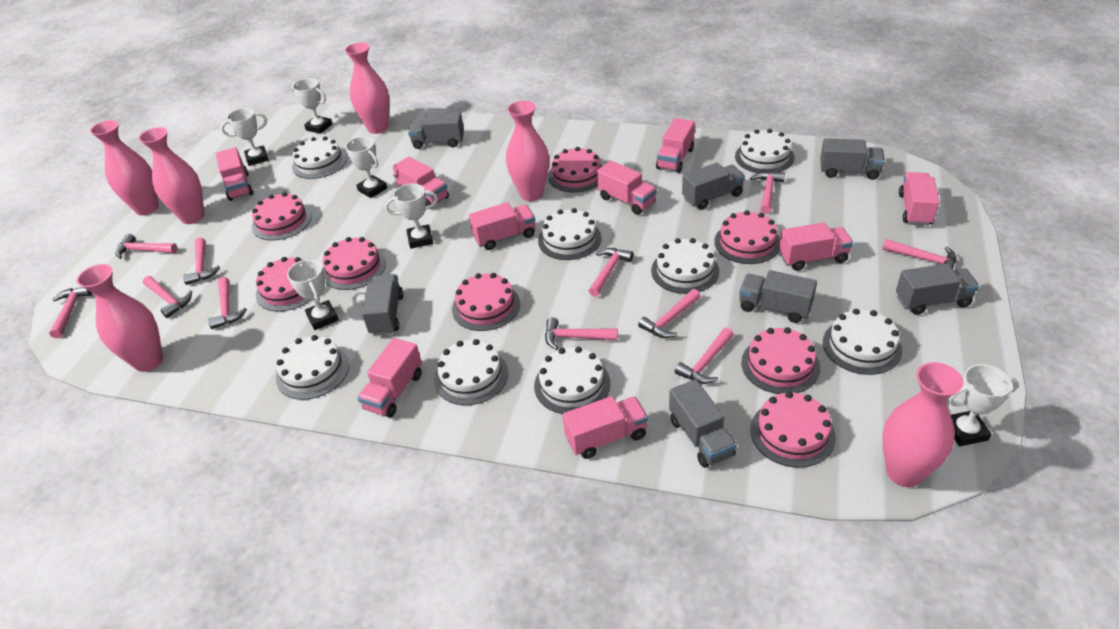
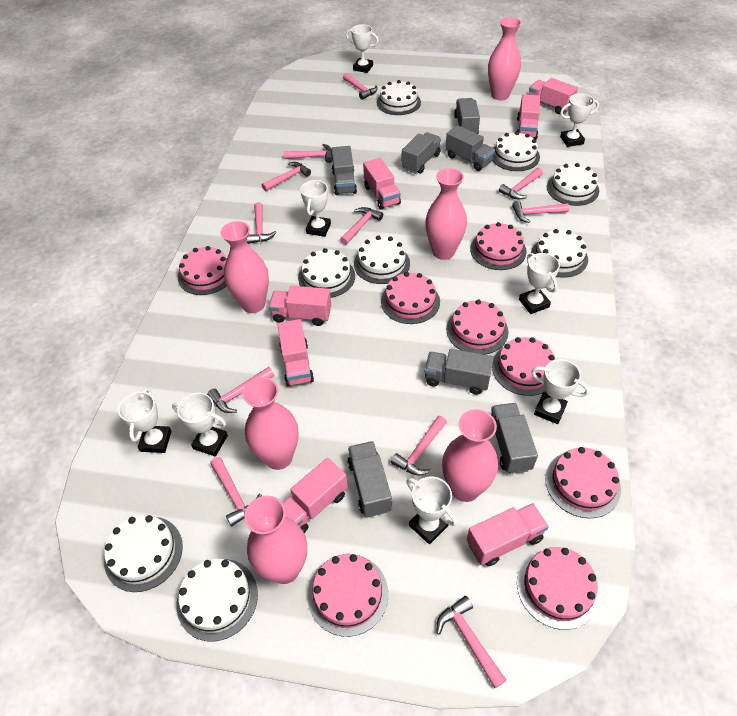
pink truck: [216,147,253,201] [358,338,422,417] [393,157,449,209] [469,202,535,250] [563,396,648,459] [597,161,657,215] [656,118,695,173] [779,222,853,271] [899,172,940,226] = 9 -> [269,286,331,326] [277,319,314,386] [282,458,348,533] [363,158,401,210] [467,503,549,566] [517,94,540,140] [529,78,578,114] = 7
white trophy: [221,108,269,166] [287,260,339,330] [291,78,332,134] [345,136,387,198] [385,184,438,249] [948,364,1018,446] = 6 -> [118,388,172,453] [172,393,228,457] [300,180,331,237] [346,24,379,73] [406,477,457,544] [519,253,560,314] [531,359,589,424] [560,94,599,147] = 8

